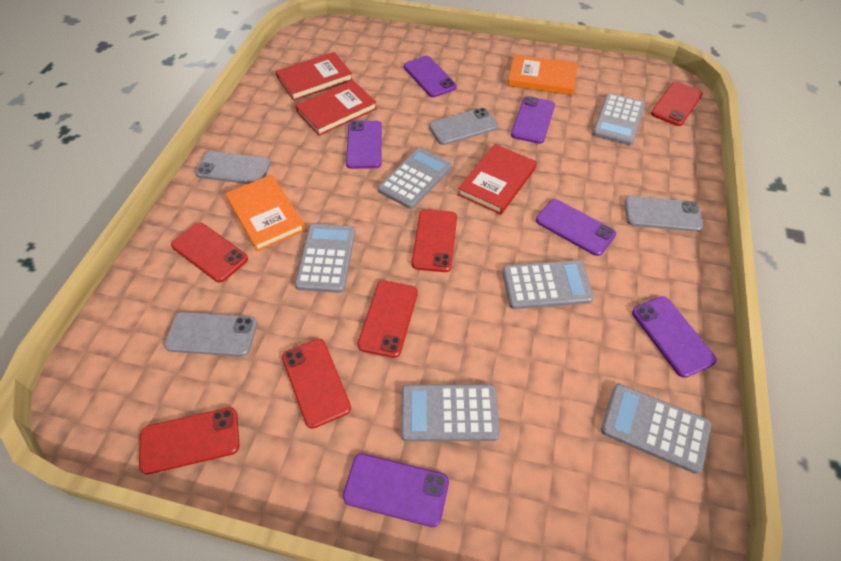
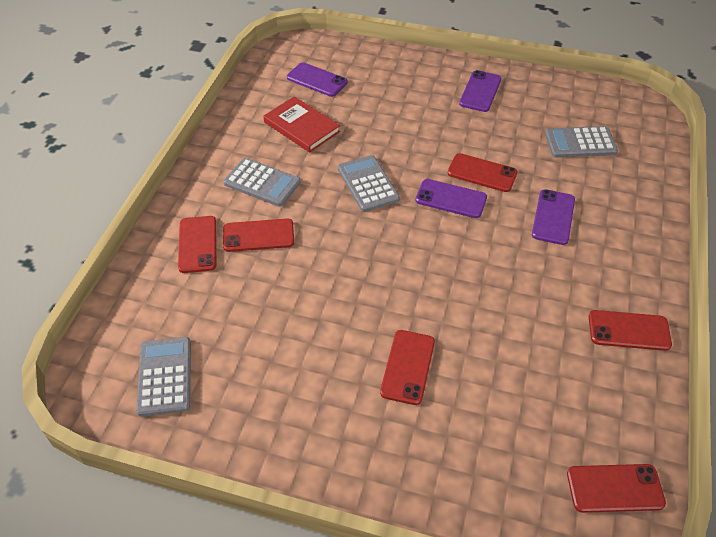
grey calculator: [295,224,355,293] [378,148,452,209] [401,384,500,442] [502,260,594,309] [592,93,645,146] [601,384,711,474] = 6 -> [136,337,191,417] [223,158,301,207] [338,155,400,212] [545,126,618,158] = 4
grey phone: [164,312,257,357] [195,151,271,184] [429,108,498,145] [625,196,703,232] = 4 -> none = 0
orange book: [225,175,305,251] [508,55,578,95] = 2 -> none = 0
purple phone: [343,453,449,527] [346,121,382,169] [404,56,457,97] [511,96,555,144] [536,199,616,256] [632,296,717,378] = 6 -> [287,62,348,97] [415,179,487,218] [459,70,501,112] [532,189,575,245] = 4
red book: [276,52,353,101] [295,80,377,136] [458,144,537,215] = 3 -> [263,96,340,153] = 1

